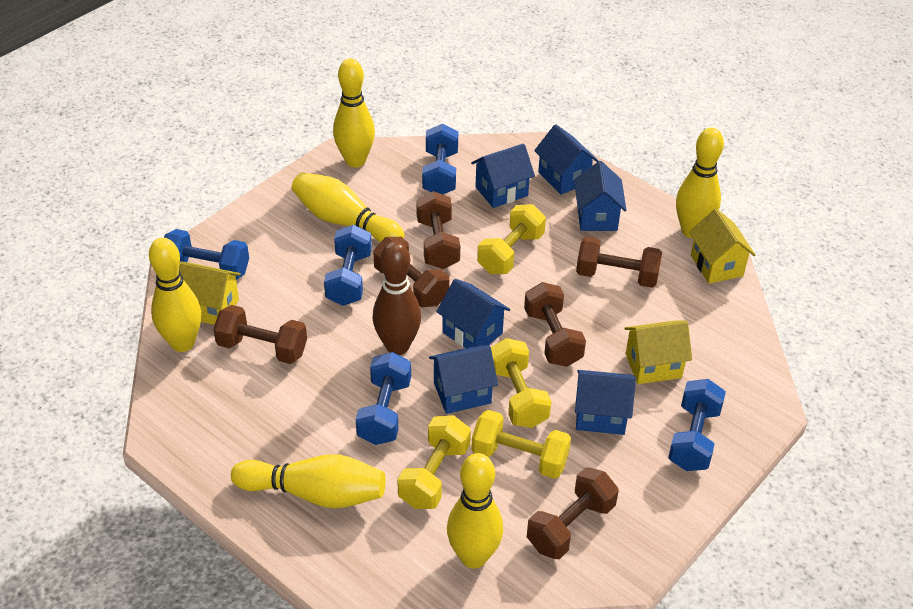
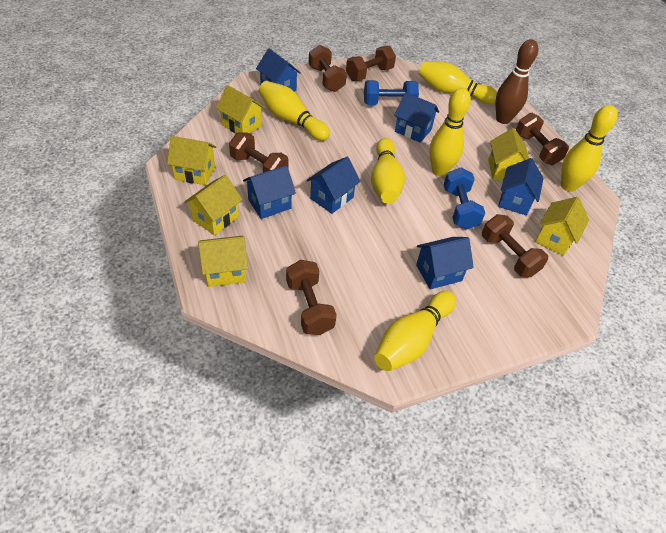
blue dumbbell: [164,229,249,280] [324,225,372,306] [356,352,411,445] [422,124,458,194] [668,379,726,471] = 5 -> [364,80,419,105] [444,167,485,230] = 2
yellow dumbbell: [397,415,471,509] [471,410,571,479] [477,204,546,274] [491,338,552,428] = 4 -> none = 0
yellow house: [179,261,241,325] [624,320,692,384] [689,209,756,284] = 3 -> [167,136,216,185] [184,175,243,235] [198,236,248,287] [216,85,265,134] [488,128,529,181] [535,197,589,256] = 6

